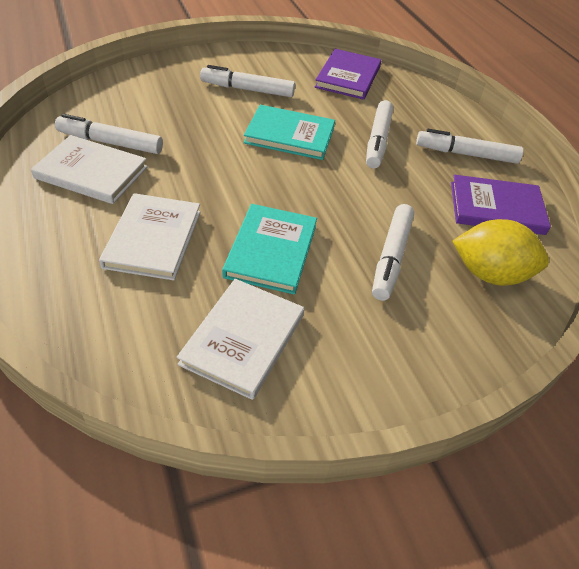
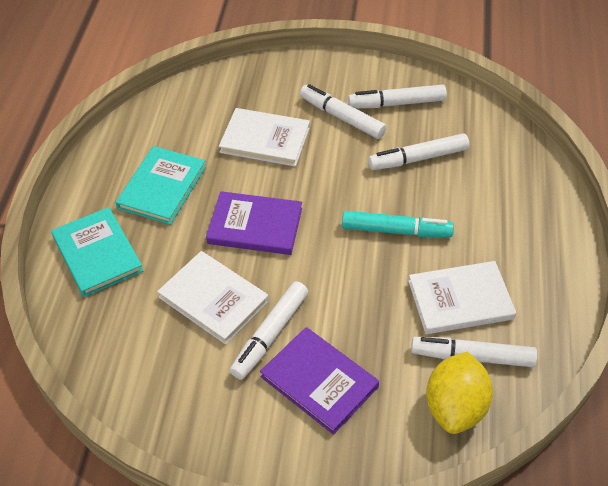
turquoise marker: none = 0 -> [342,211,454,237] = 1

